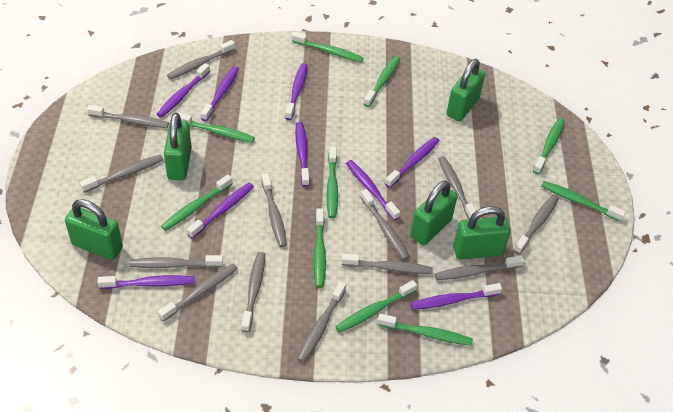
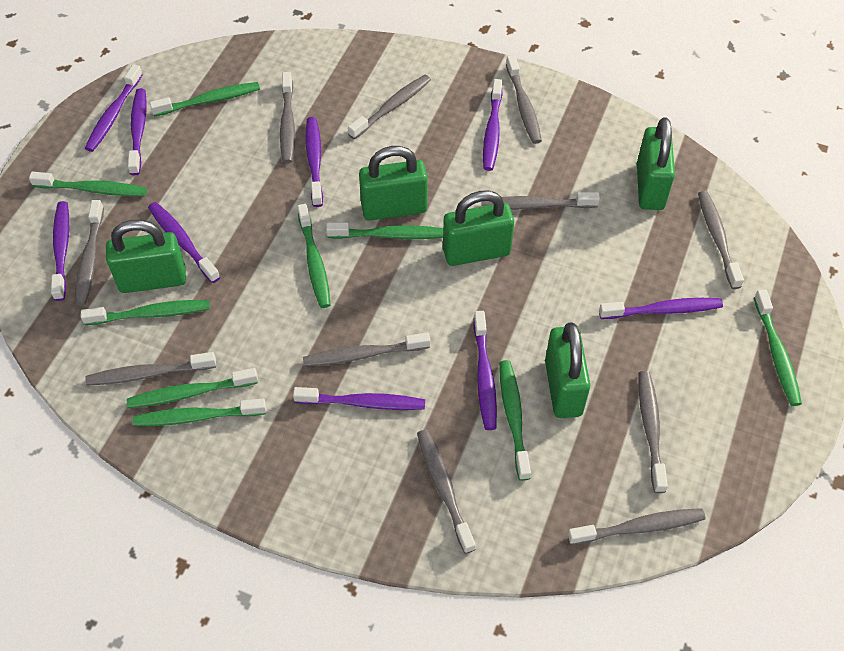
green toothbrush: [161,174,233,231] [178,112,255,143] [292,32,363,62] [314,208,326,288] [326,147,338,218] [335,280,417,333] [364,56,400,107] [377,314,473,346] [533,118,565,174] [541,181,625,222] = 10 -> [29,172,147,196] [81,300,210,325] [127,368,258,408] [133,399,266,426] [150,82,260,116] [297,204,331,308] [326,223,443,239] [499,360,531,481] [754,290,802,406] = 9
grey toothbrush: [80,155,163,192] [87,105,169,128] [130,255,223,268] [158,263,238,322] [167,40,235,80] [241,252,265,332] [261,173,287,247] [297,282,346,363] [341,253,433,274] [360,189,410,260] [435,255,524,280] [438,156,476,219] [513,195,559,254] = 13 -> [75,200,104,306] [85,352,216,386] [280,72,295,163] [303,333,430,367] [348,75,431,139] [417,429,476,554] [481,192,600,210] [506,55,542,144] [568,508,705,545] [639,371,668,493] [698,191,744,289] = 11

